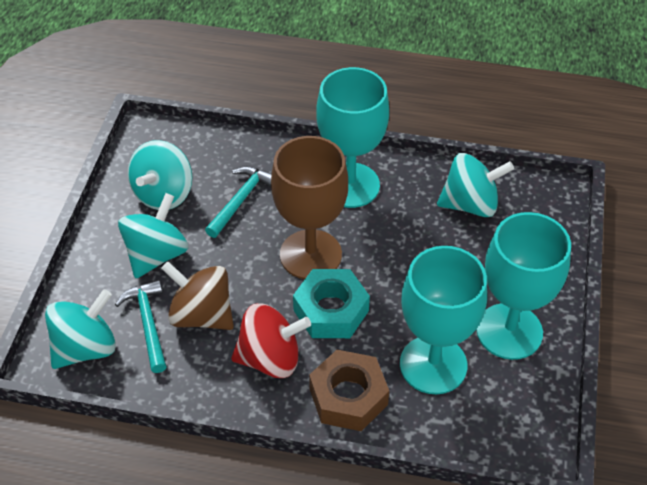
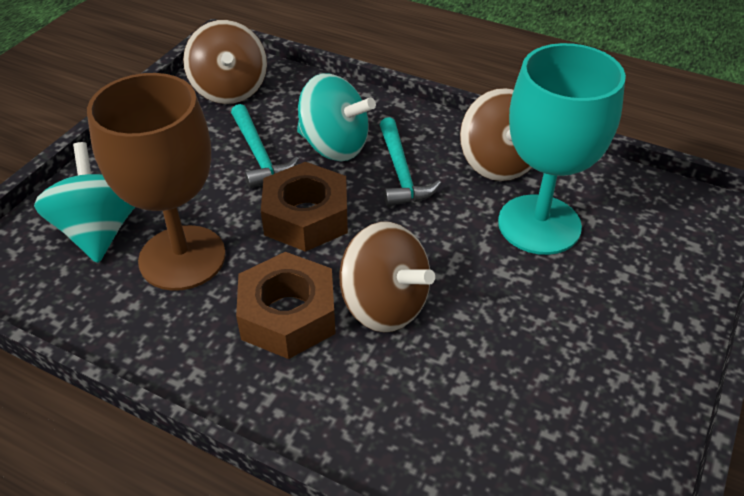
brown nut: [309,350,389,431] = 1 -> [236,252,336,359] [261,162,348,252] = 2
brown spinning top: [161,261,234,330] = 1 -> [183,20,267,104] [339,222,435,332] [460,88,532,181] = 3
red spinning top: [231,303,311,378] = 1 -> none = 0
turquoise goblet: [316,67,389,208] [400,246,487,394] [476,212,571,360] = 3 -> [498,43,626,255] = 1
turquoise nut: [293,269,370,338] = 1 -> none = 0
turquoise spinning top: [45,289,116,369] [118,193,189,278] [128,140,193,210] [437,153,514,217] = 4 -> [34,142,135,263] [297,73,376,161] = 2

